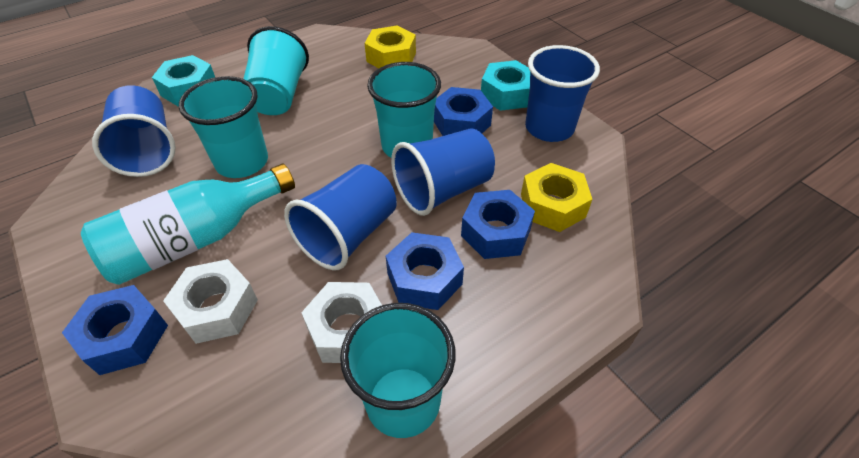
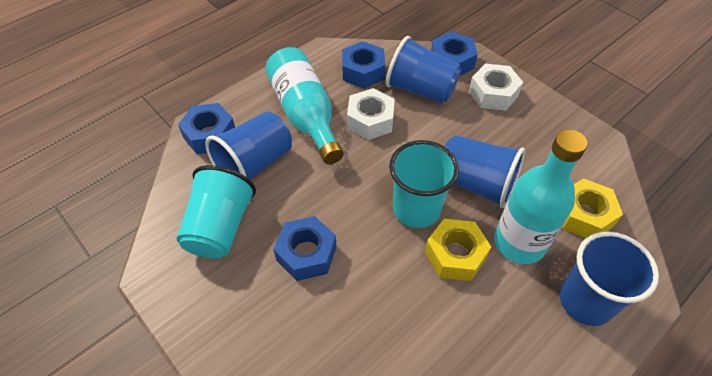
turquoise bottle: [81,164,295,285] = 1 -> [265,47,344,164] [494,129,587,264] = 2
turquoise cup: [179,76,268,178] [243,26,309,115] [340,303,456,438] [367,62,441,157] = 4 -> [176,165,256,259] [389,140,459,228] = 2
turquoise nut: [152,55,215,106] [481,60,530,111] = 2 -> none = 0

